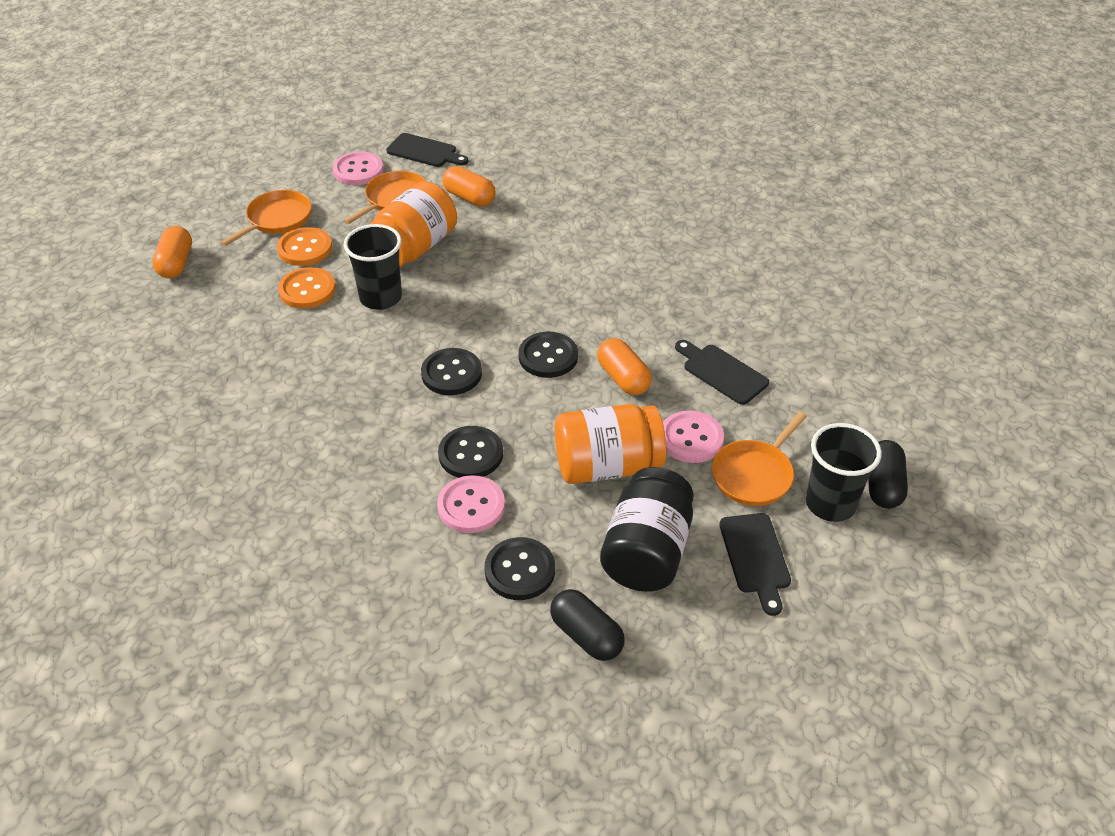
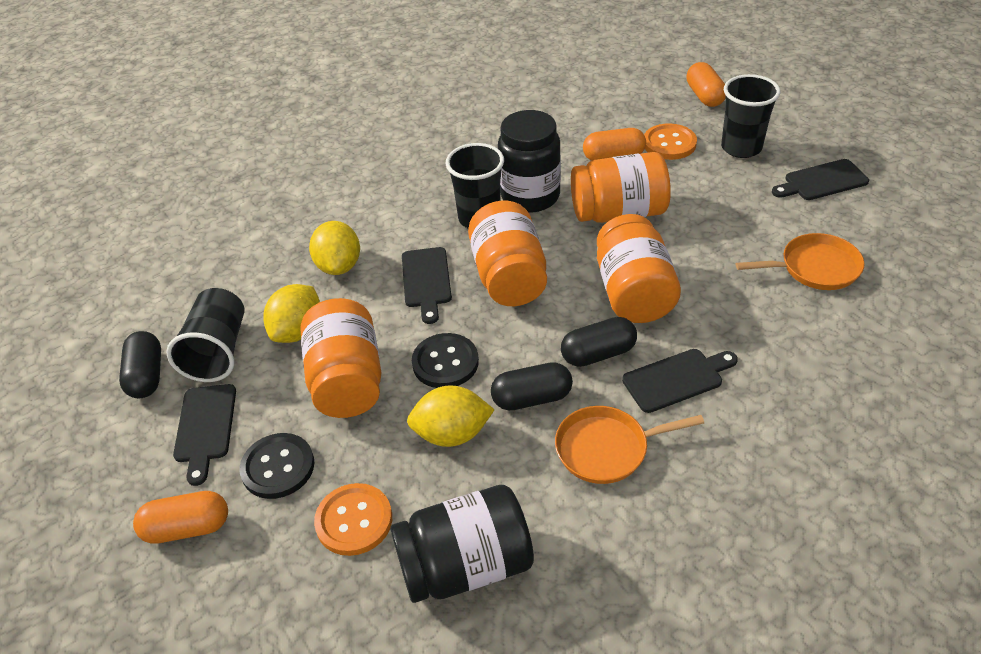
black button: [421,348,482,395] [438,426,503,478] [484,537,555,600] [518,332,578,378] = 4 -> [239,433,314,499] [412,333,479,388] = 2
black capsule: [550,589,625,661] [868,440,908,509] = 2 -> [119,331,161,399] [491,362,573,410] [561,317,637,367] = 3
black cup: [344,224,402,310] [806,423,882,522] = 2 -> [166,288,244,382] [446,143,504,228] [721,74,780,158] = 3
black cutting board: [386,133,469,167] [675,340,769,405] [719,513,791,616] = 3 -> [173,384,236,486] [402,247,452,324] [622,349,738,413] [772,159,869,200] = 4
black jar: [600,467,694,592] = 1 -> [390,485,534,603] [498,110,561,213] = 2
orange jar: [368,181,457,267] [555,404,666,484] = 2 -> [301,298,382,418] [468,201,547,306] [571,152,671,223] [597,214,681,323] = 4
orange pan: [220,190,312,246] [343,171,426,225] [712,412,807,506] = 3 -> [555,406,704,484] [736,233,864,290] = 2
pink button: [333,152,383,185] [437,475,505,533] [663,411,724,463] = 3 -> none = 0
yellow lemon: none = 0 -> [263,284,320,343] [309,221,360,275] [407,385,495,447] = 3

